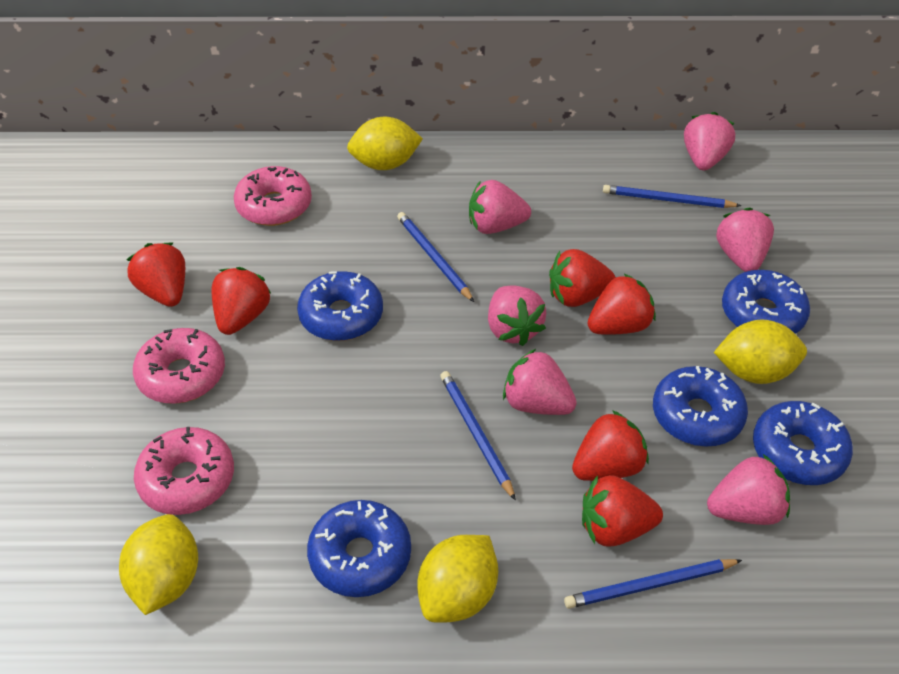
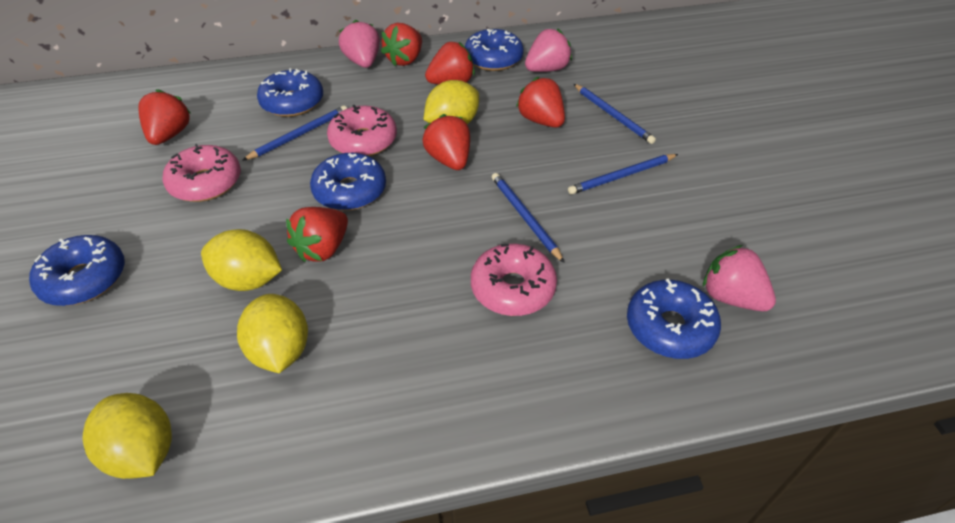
pink strawberry: [469,180,531,234] [488,286,546,346] [503,349,577,415] [684,112,735,170] [707,454,790,525] [716,208,774,272] = 6 -> [339,20,380,68] [525,28,572,72] [703,245,776,311] = 3

